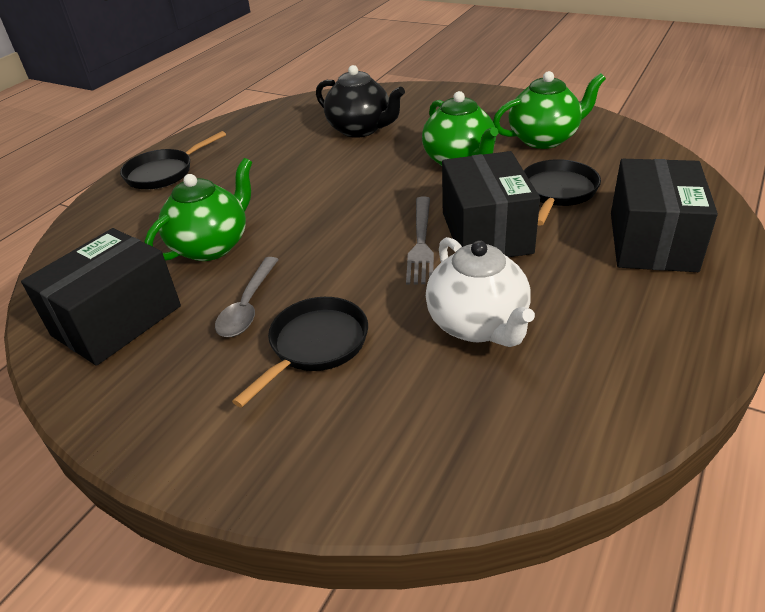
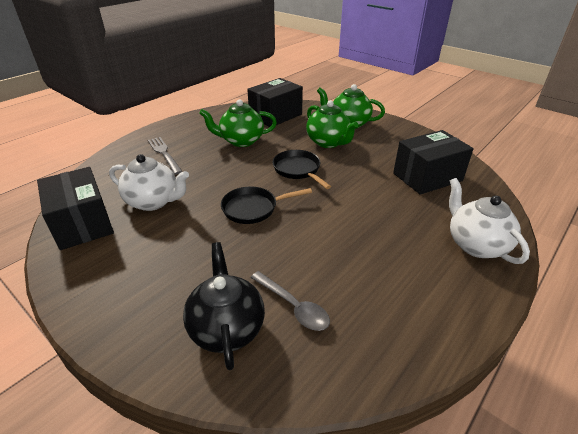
black pan: [120,131,226,189] [232,297,368,408] [524,159,601,225] = 3 -> [221,187,312,224] [273,150,331,189] = 2
white teapot: [426,237,535,347] = 1 -> [109,154,189,211] [449,178,530,264] = 2

